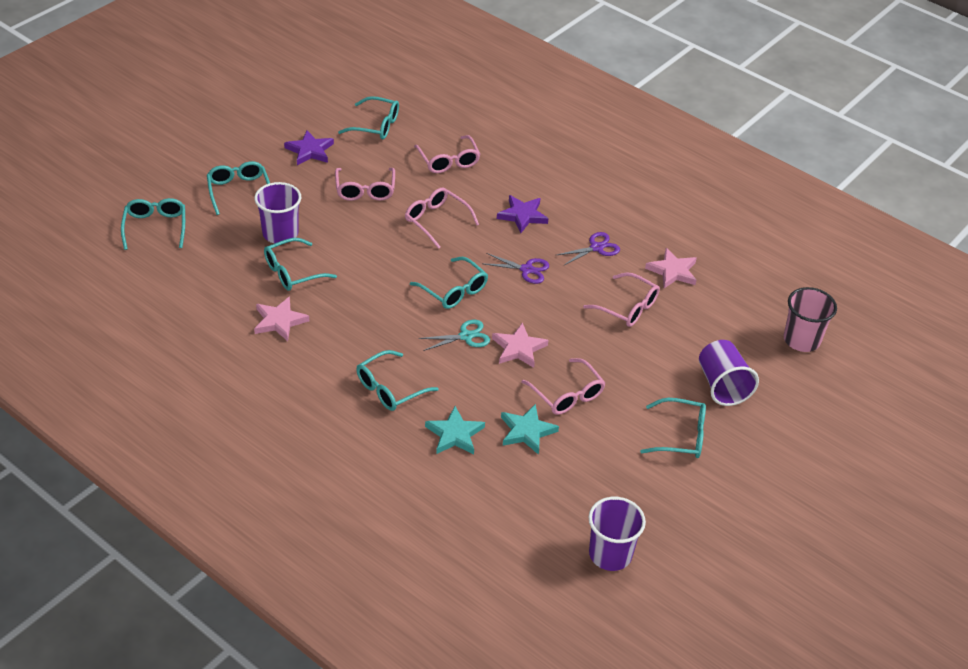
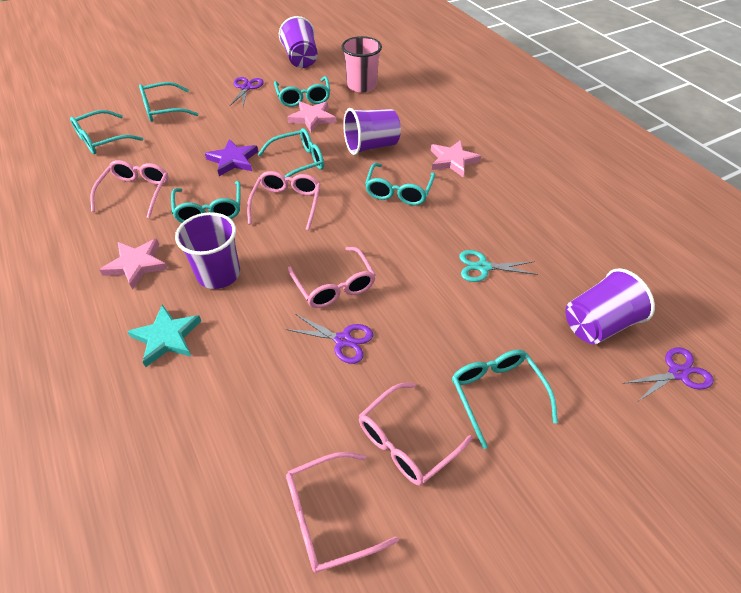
purple cup: [254,182,301,243] [588,497,646,571] [699,340,759,406] = 3 -> [175,212,240,289] [279,16,318,68] [343,108,401,155] [565,268,655,344] = 4
purple scissors: [484,253,549,284] [557,232,620,265] = 2 -> [229,77,264,107] [286,314,373,364] [622,347,714,402] = 3
purple star: [284,130,334,165] [497,195,548,233] = 2 -> [205,139,258,176] = 1
turquoise star: [425,406,485,454] [501,404,559,455] = 2 -> [127,304,201,367] = 1

